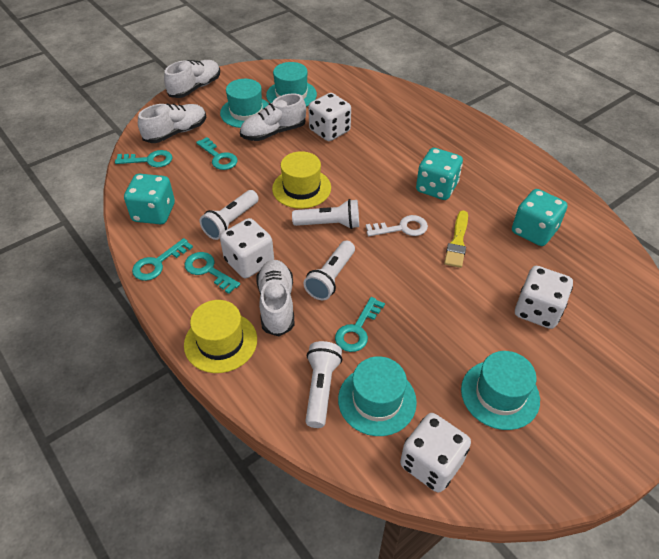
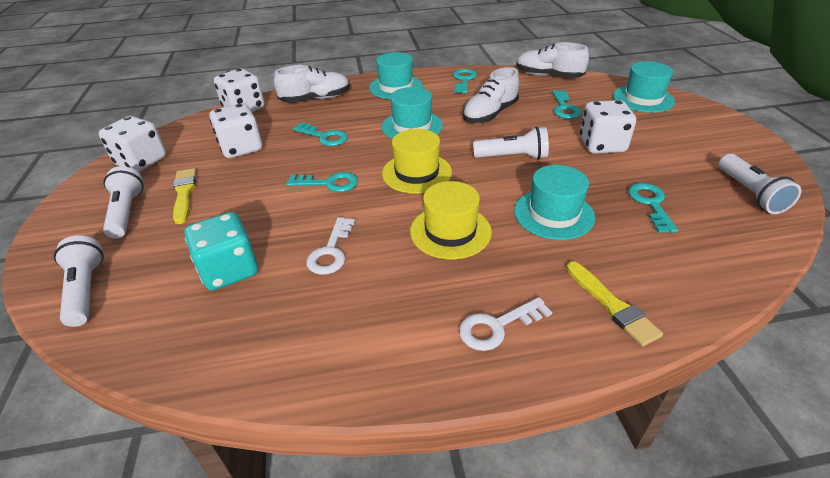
turquoise dice: [124,174,175,224] [416,148,463,200] [512,189,567,246] = 3 -> [185,212,258,291] = 1
white key: [366,215,428,236] = 1 -> [306,217,355,275] [459,297,552,351] = 2
white shoe: [138,103,206,143] [164,60,220,98] [240,93,306,141] [256,260,294,336] = 4 -> [274,65,350,103] [463,67,519,124] [516,42,589,78] = 3
yellow brush: [444,210,468,268] = 1 -> [173,168,196,224] [566,261,663,346] = 2

